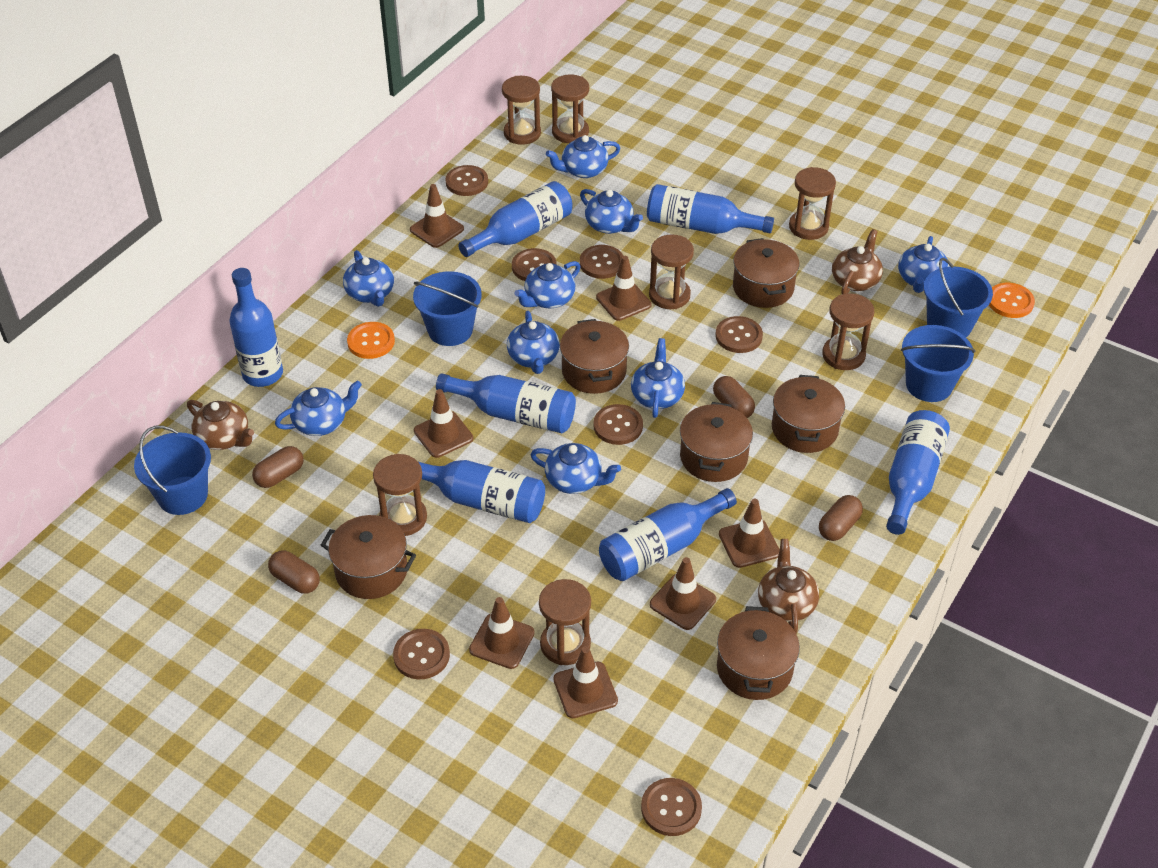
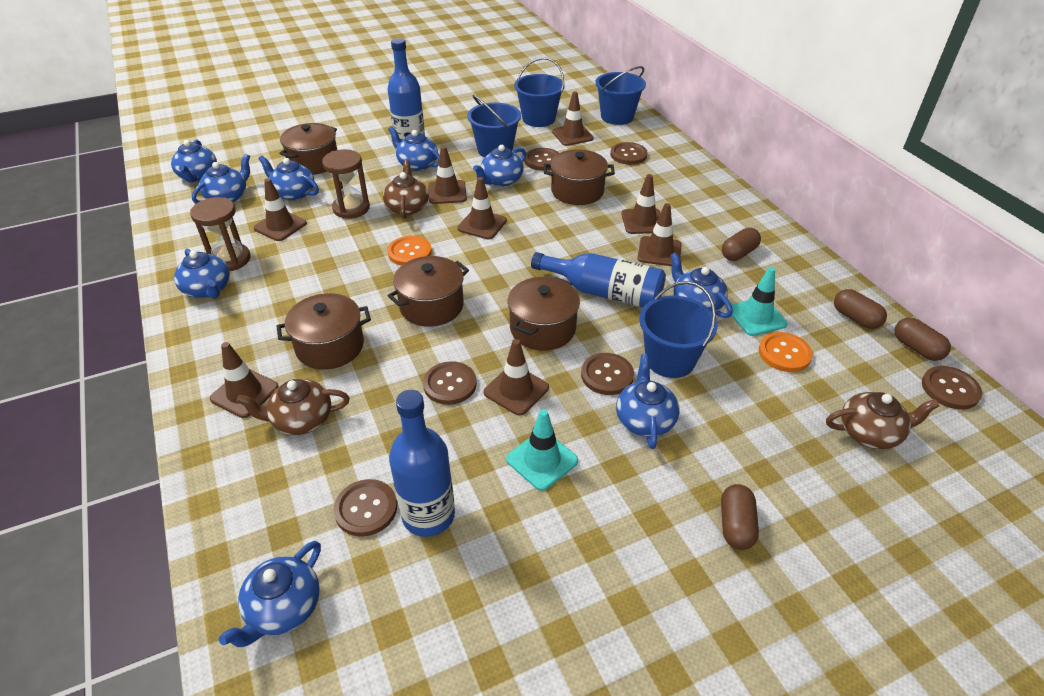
blue bottle: [229,268,283,387] [419,460,545,523] [436,373,576,433] [458,181,573,257] [599,488,737,581] [647,184,774,234] [886,410,950,535] = 7 -> [388,38,425,141] [389,390,455,537] [531,252,666,307] = 3
brown button: [393,629,450,679] [445,165,488,196] [512,248,557,281] [580,245,623,279] [593,404,643,445] [641,778,702,836] [716,316,763,353] = 7 -> [334,479,397,537] [423,361,477,405] [524,148,559,171] [581,353,634,395] [610,142,648,165] [922,366,982,409] = 6
brown hourglass: [373,454,427,536] [502,76,541,145] [539,579,591,665] [551,74,589,143] [649,234,694,309] [789,167,836,240] [822,293,874,370] = 7 -> [190,197,251,271] [322,149,370,219] = 2
brown pot: [321,515,416,599] [560,319,629,394] [680,402,753,482] [717,606,800,700] [733,238,799,308] [772,375,845,453] = 6 -> [276,293,371,370] [279,123,337,175] [388,256,469,327] [507,277,580,351] [544,149,615,205] = 5
brown traffic cone: [410,184,464,248] [414,389,473,458] [469,597,535,669] [553,646,618,718] [596,256,652,321] [650,557,716,630] [719,499,780,568] = 7 -> [210,342,279,418] [254,178,307,241] [428,146,467,204] [457,177,507,239] [484,339,549,416] [552,92,594,146] [621,174,661,234] [637,203,682,266] = 8
turquoise traffic cone: none = 0 -> [506,409,578,491] [731,267,788,336] = 2

